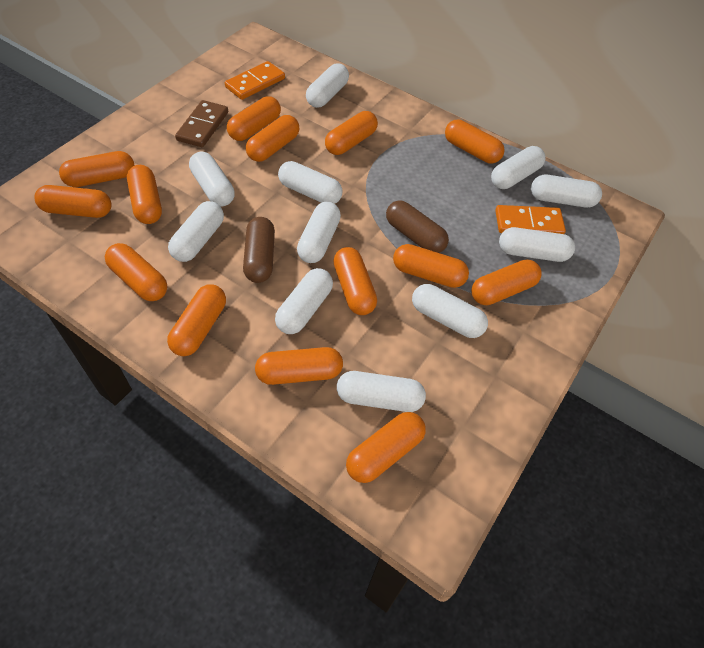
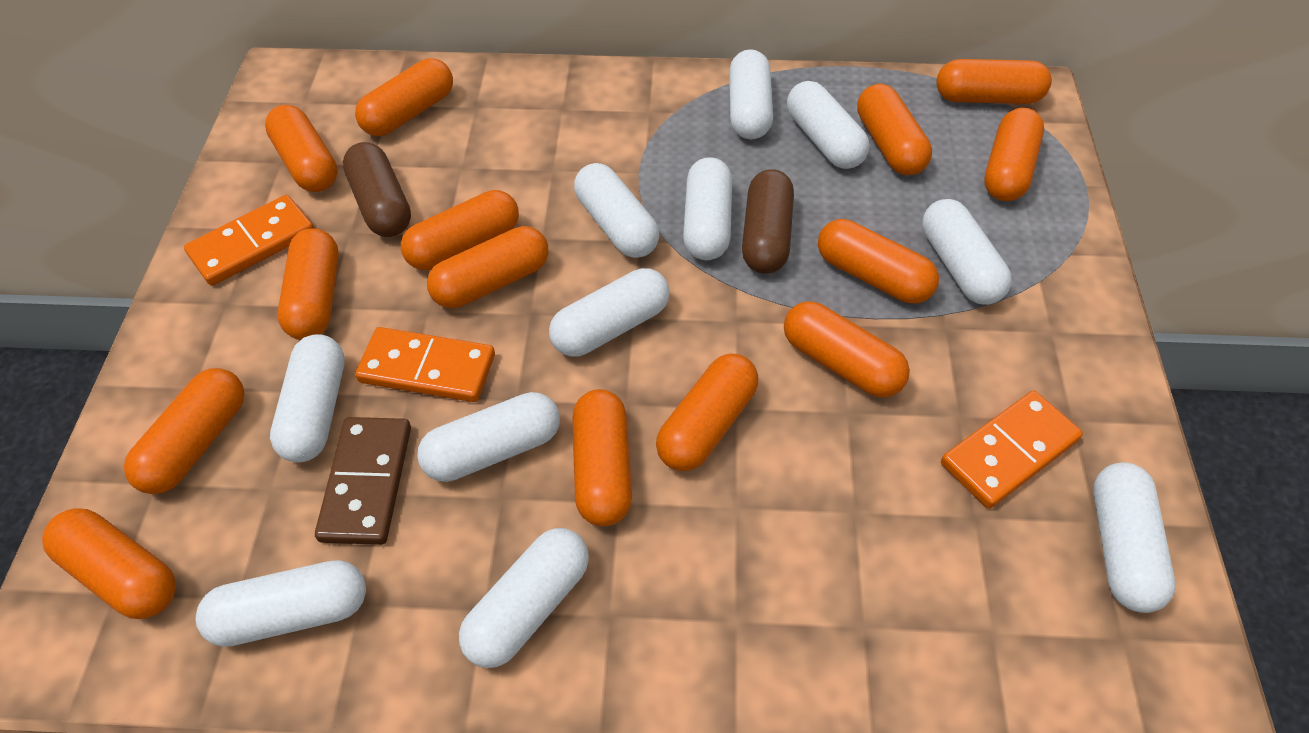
orange domino: [225,61,285,100] [495,205,566,234] = 2 -> [184,195,314,286] [355,327,495,402] [941,391,1083,509] = 3

